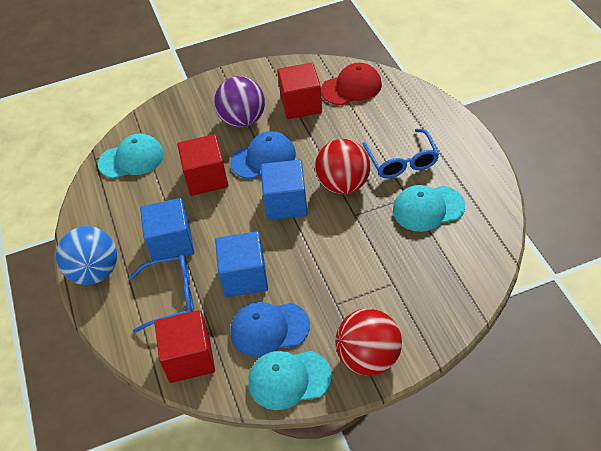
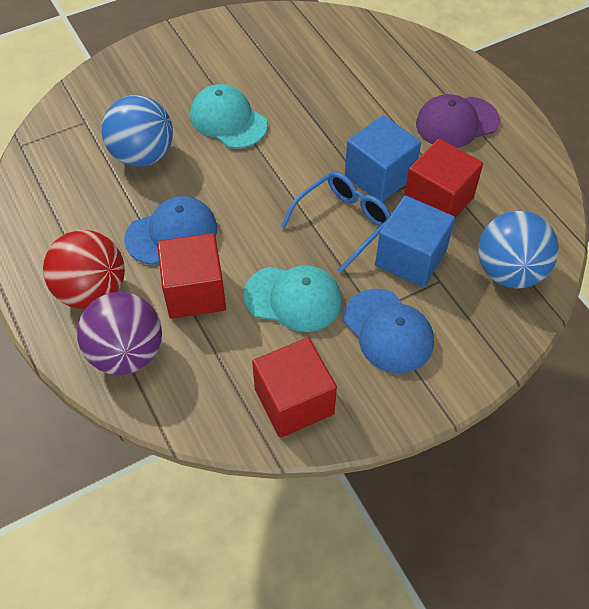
blue ball: [56,226,117,285] = 1 -> [102,95,173,167] [478,211,559,289] = 2
blue cube: [140,198,194,260] [215,231,268,297] [261,160,308,220] = 3 -> [345,115,421,202] [375,195,455,287] = 2
blue glasses: [129,255,194,333] [363,129,439,178] = 2 -> [281,171,391,273] = 1
purple cap: none = 0 -> [416,94,500,148] = 1
red ball: [315,139,370,195] [335,309,402,376] = 2 -> [43,230,125,309] = 1
red cap: [321,63,382,105] = 1 -> none = 0
turquoise cap: [98,134,164,179] [248,351,332,410] [393,185,465,232] = 3 -> [190,84,268,149] [243,265,342,332] = 2

